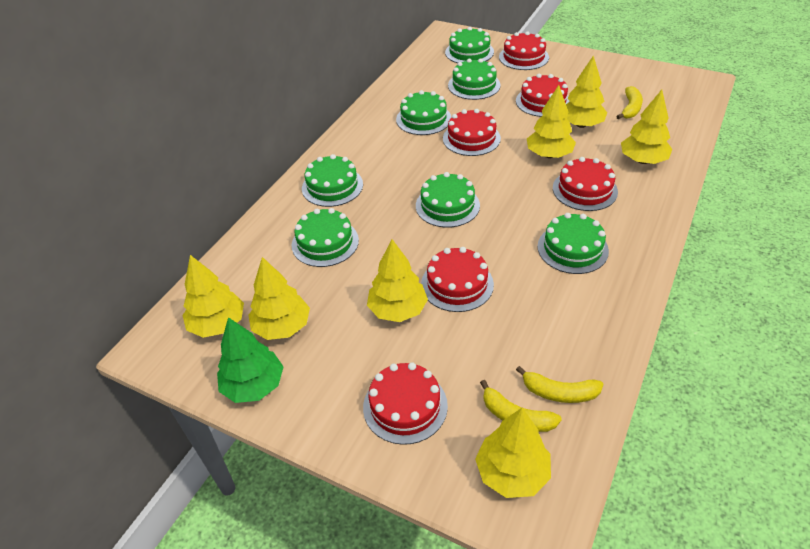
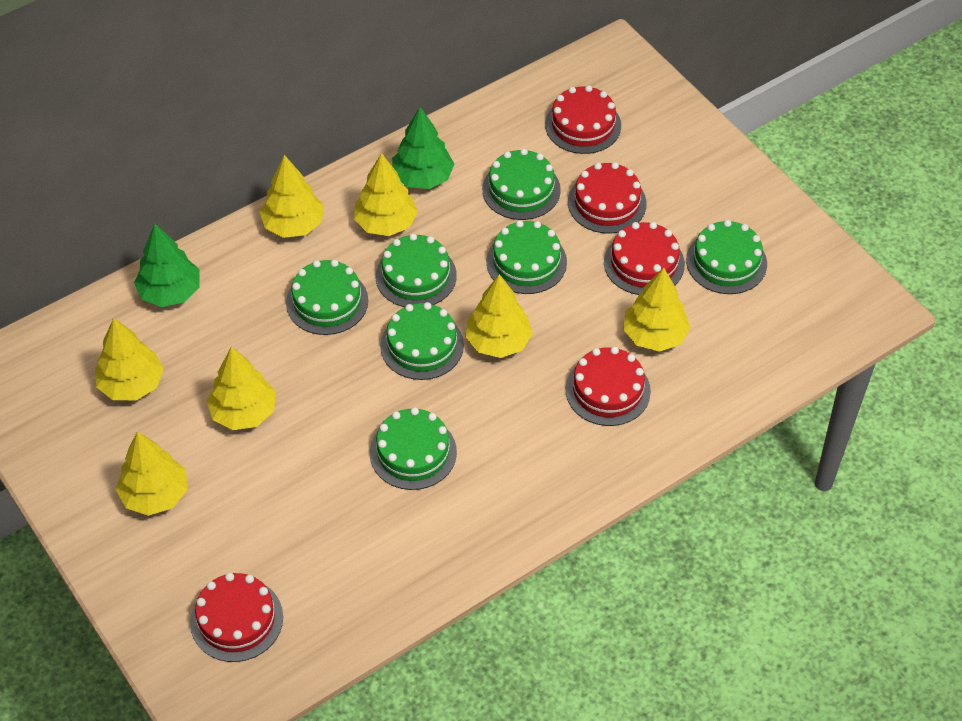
green tree: [217,317,283,403] = 1 -> [134,224,200,307] [392,107,454,189] = 2
red cake: [363,362,448,445] [421,247,494,312] [443,109,501,156] [499,31,549,70] [516,74,570,117] [553,157,618,211] = 6 -> [190,573,283,662] [545,85,621,154] [566,347,651,426] [568,162,647,234] [604,222,685,295] = 5
yellow banana: [480,380,562,432] [516,366,603,403] [616,86,643,119] = 3 -> none = 0

